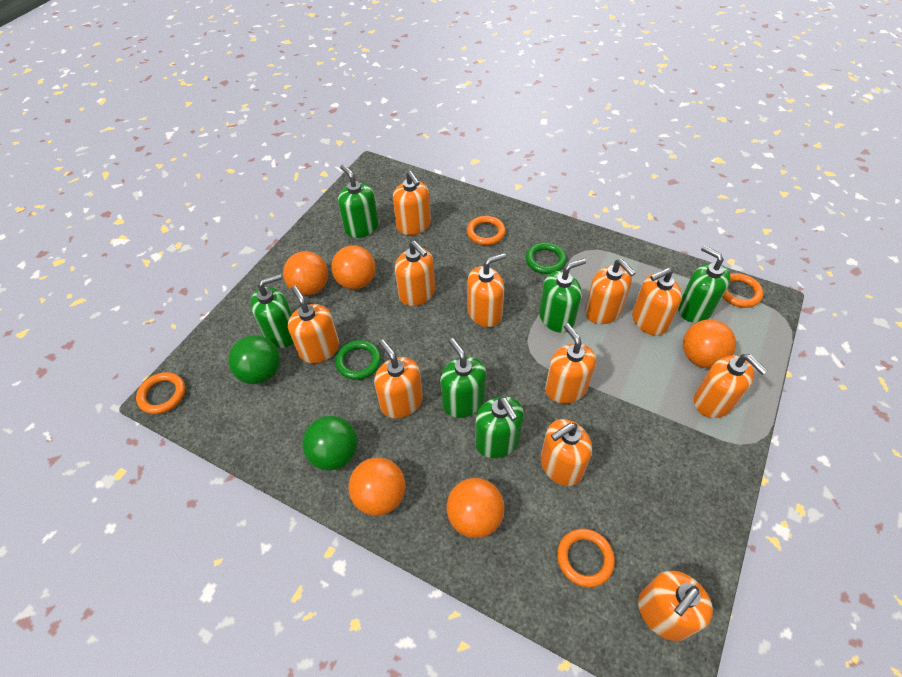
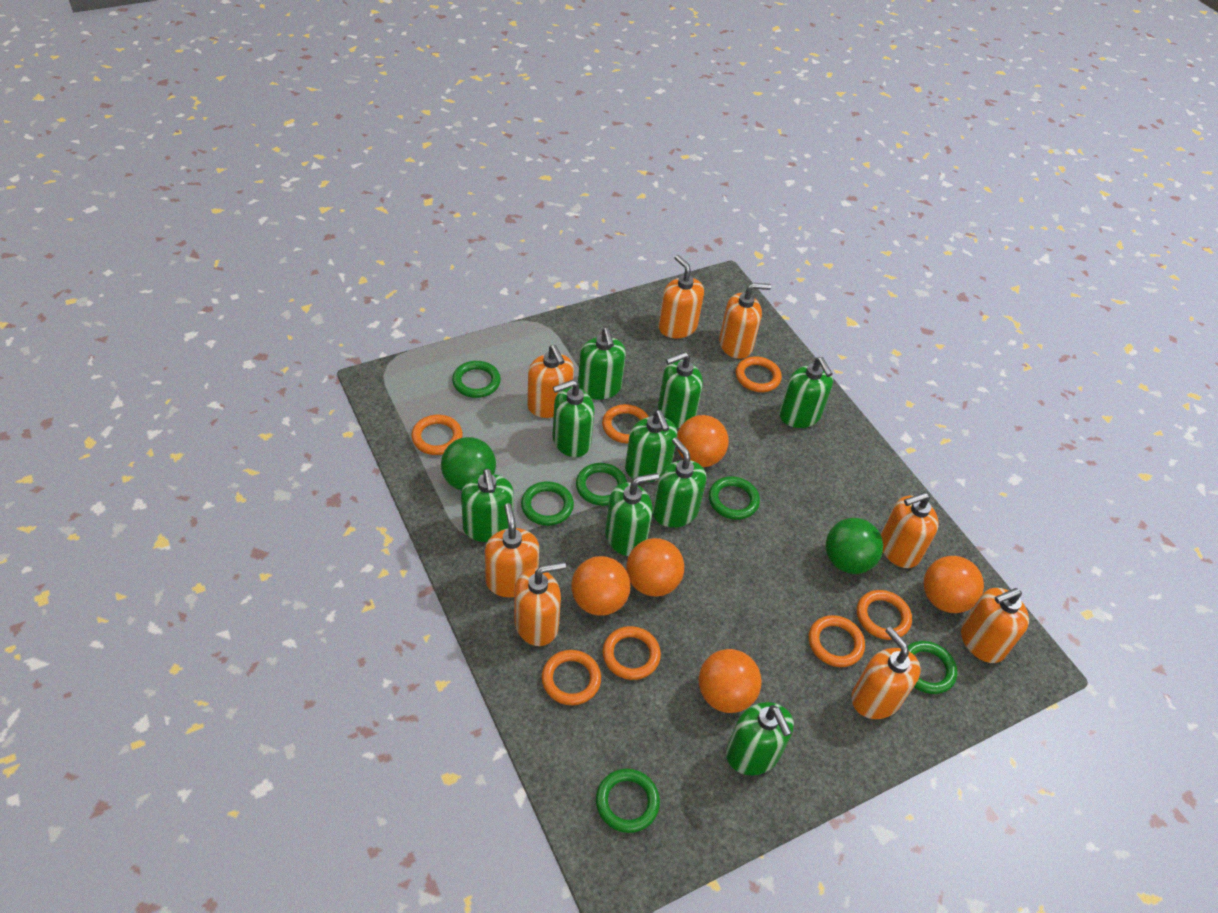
green ring: [335,340,381,380] [526,242,567,274] = 2 -> [452,361,501,398] [521,481,574,526] [576,463,627,506] [596,769,660,833] [709,476,760,520] [908,641,957,694] = 6
green soap dispenser: [250,274,293,348] [338,165,379,238] [440,338,486,418] [475,396,524,458] [539,258,586,333] [678,245,731,323] = 6 -> [461,469,514,542] [552,380,595,457] [578,328,626,400] [605,473,659,556] [625,410,677,482] [653,437,707,528] [658,352,703,428] [726,702,794,775] [779,357,833,428] = 9
orange ring: [136,372,185,414] [467,216,506,245] [557,529,615,587] [722,273,764,308] = 4 -> [411,415,463,455] [542,650,601,705] [602,404,649,444] [603,626,661,680] [736,356,782,392] [809,615,865,667] [857,590,912,640] = 7
orange soap dispenser: [288,286,339,363] [374,340,423,418] [393,171,431,235] [395,241,435,306] [467,253,506,327] [541,419,592,486] [545,323,596,404] [585,259,636,324] [632,268,682,336] [638,571,713,641] [694,354,768,418] = 11 -> [485,503,539,597] [514,562,566,646] [527,345,574,418] [658,255,704,338] [719,283,771,359] [851,626,921,719] [880,492,939,568] [961,588,1029,663] = 8

